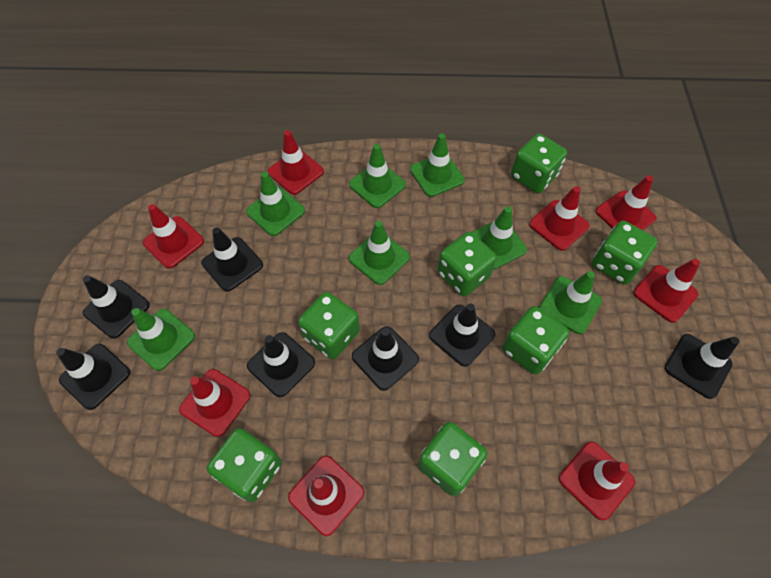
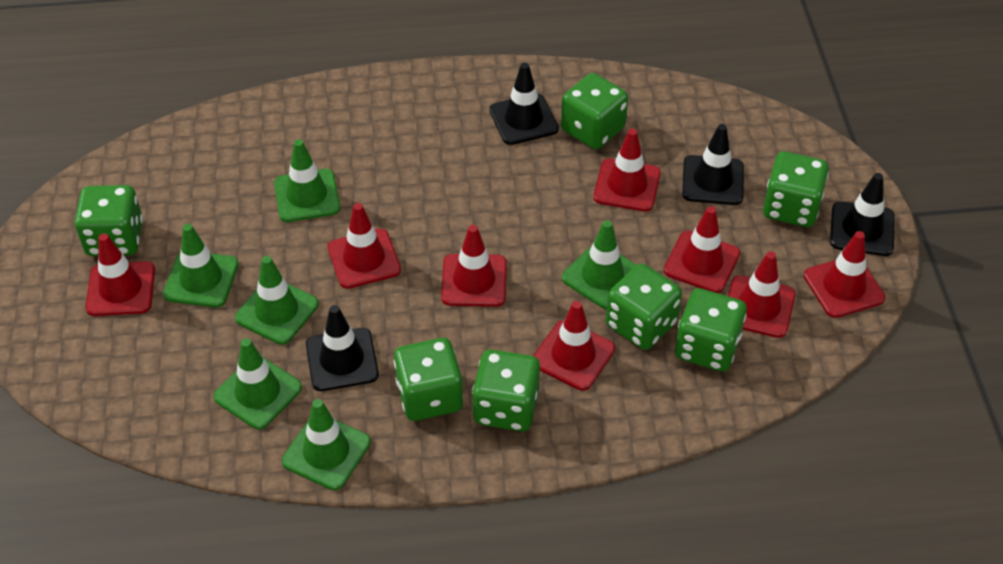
black traffic cone: [56,344,130,410] [83,275,150,339] [201,227,263,292] [247,332,315,398] [352,326,419,391] [429,304,495,367] [665,334,739,399] = 7 -> [306,305,379,391] [489,63,559,145] [682,124,744,205] [830,173,895,256] = 4
green traffic cone: [127,308,195,371] [246,172,305,236] [349,144,406,208] [349,221,410,285] [410,134,465,197] [471,206,527,270] [539,271,602,334] = 7 -> [163,224,239,308] [213,338,302,429] [235,256,319,345] [274,139,340,222] [282,399,371,490] [562,220,636,309] = 6

